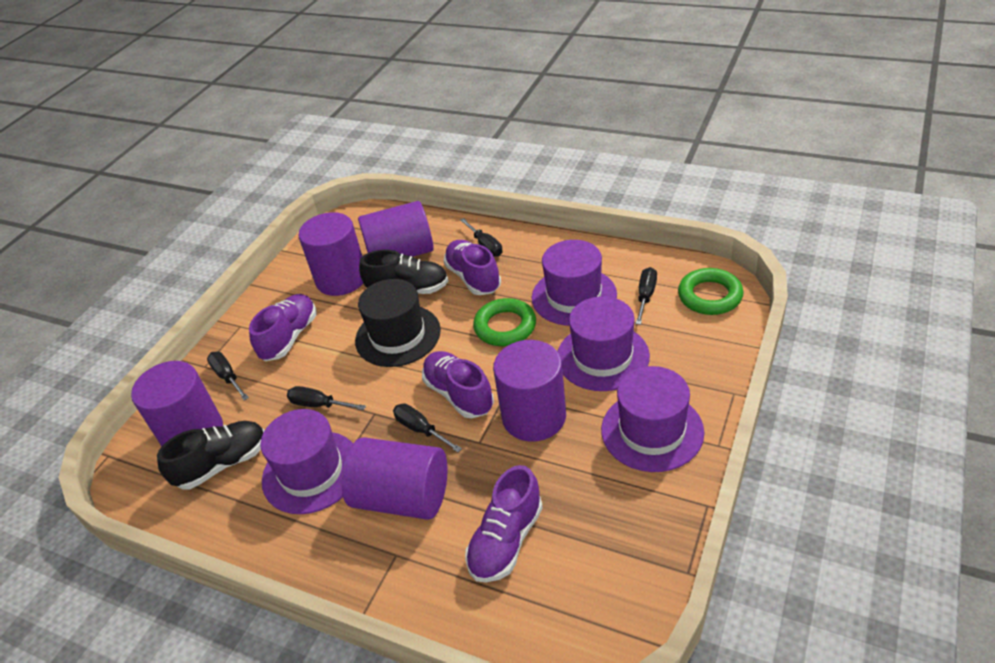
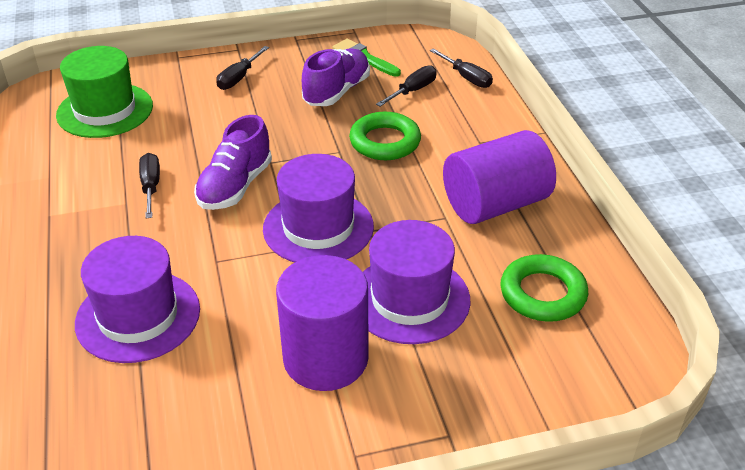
black hat: [355,279,441,367] = 1 -> none = 0
black screwdriver: [207,351,249,401] [287,386,366,410] [393,404,462,452] [460,218,503,257] [635,267,657,325] = 5 -> [139,153,160,218] [216,46,269,90] [376,65,437,106] [430,48,493,88] = 4
black shoe: [157,421,265,490] [359,250,448,294] = 2 -> none = 0
green brush: none = 0 -> [333,39,401,77] = 1
green hat: none = 0 -> [56,46,153,138] = 1
purple cylinder: [131,361,223,446] [298,212,363,296] [342,437,447,520] [358,201,434,257] [493,340,566,442] = 5 -> [276,255,369,391] [443,130,556,224] = 2
purple hat: [260,409,353,514] [532,240,617,326] [557,296,650,391] [601,366,704,472] = 4 -> [75,236,200,363] [263,154,374,263] [363,220,470,344] = 3
purple shoe: [249,294,316,361] [422,351,494,418] [443,240,501,295] [465,465,543,583] = 4 -> [194,115,272,210] [302,48,370,106] = 2

